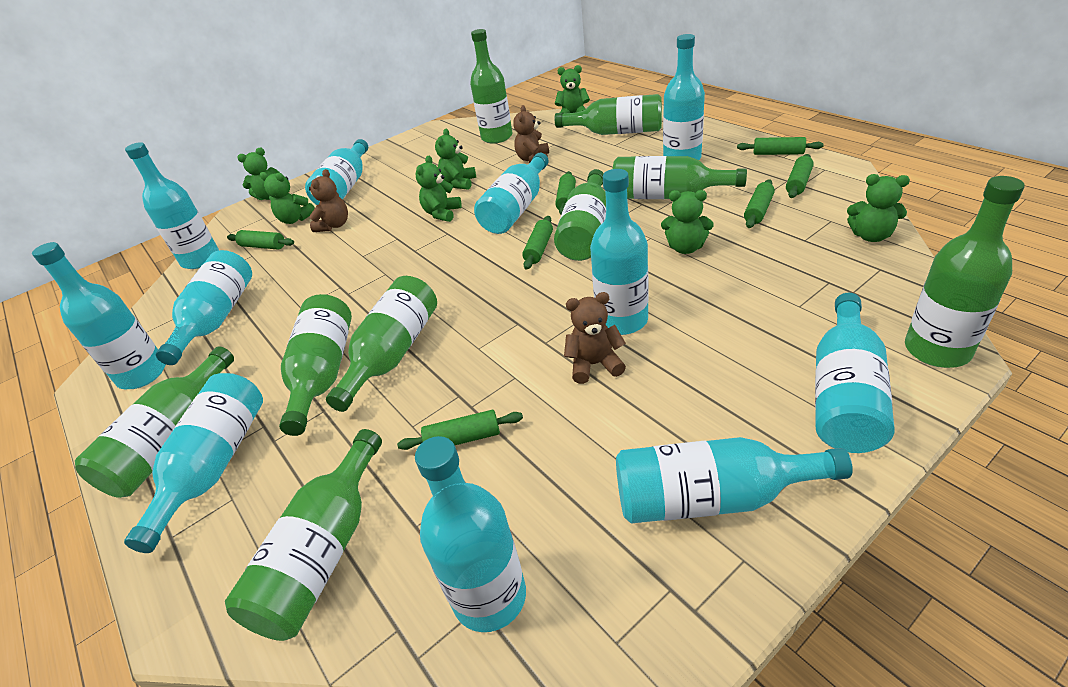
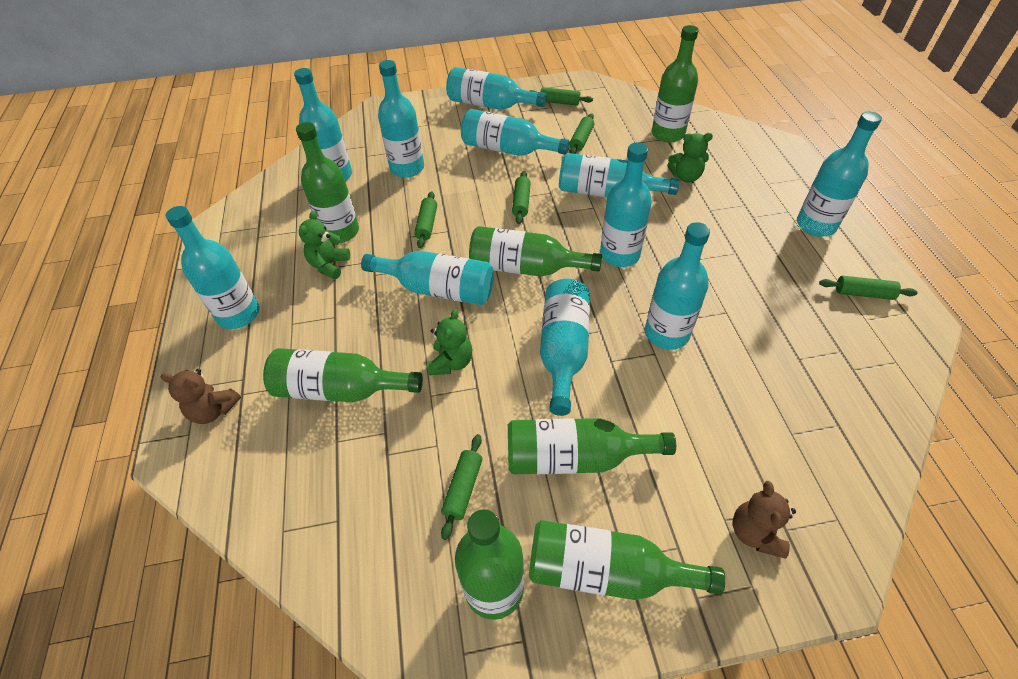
brown teddy bear: [309,169,348,232] [513,105,549,163] [564,292,626,384] = 3 -> [161,369,241,424] [733,481,796,558] = 2
green bottle: [75,346,234,498] [225,429,382,641] [279,294,352,436] [326,276,437,412] [470,29,512,144] [554,169,606,261] [555,94,662,135] [613,156,747,199] [905,176,1025,368] = 9 -> [263,348,423,402] [296,122,359,243] [455,509,524,620] [469,226,602,276] [508,418,676,475] [529,520,725,600] [652,25,699,143] = 7
green rolling pin: [227,230,294,250] [397,410,523,450] [522,216,553,270] [555,171,576,214] [737,137,824,155] [744,179,775,228] [786,154,814,198] = 7 -> [414,192,437,248] [441,434,482,540] [512,171,531,224] [530,87,593,106] [569,113,594,154] [819,276,918,300] = 6
green teddy bear: [237,148,280,200] [260,172,315,224] [416,155,462,222] [435,128,476,190] [555,65,590,114] [661,190,714,254] [847,174,910,242] = 7 -> [299,211,350,279] [427,309,473,375] [667,133,713,183] = 3

